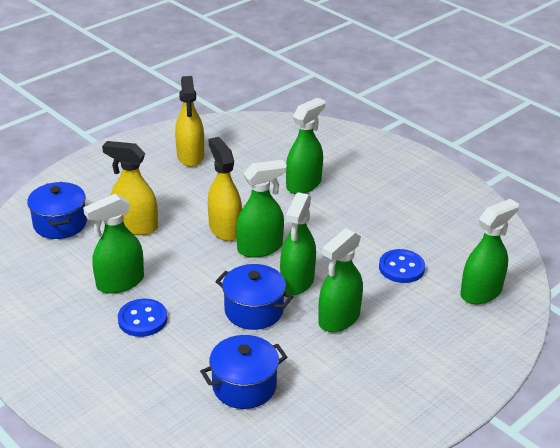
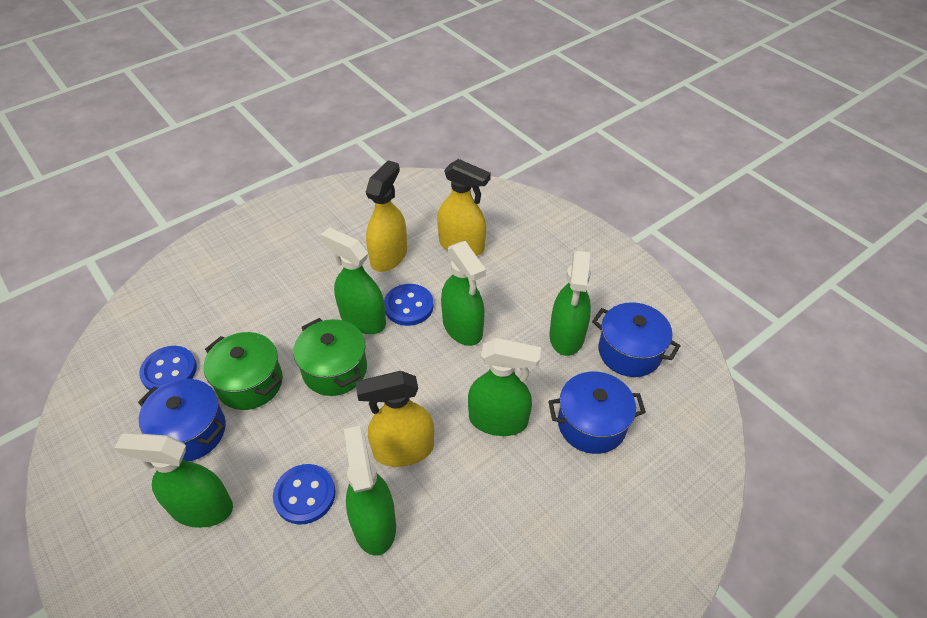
blue button: [118,299,168,337] [379,249,425,283] = 2 -> [139,346,197,391] [273,464,336,525] [384,284,434,326] = 3
green pot: none = 0 -> [204,332,283,410] [293,318,367,396] = 2

